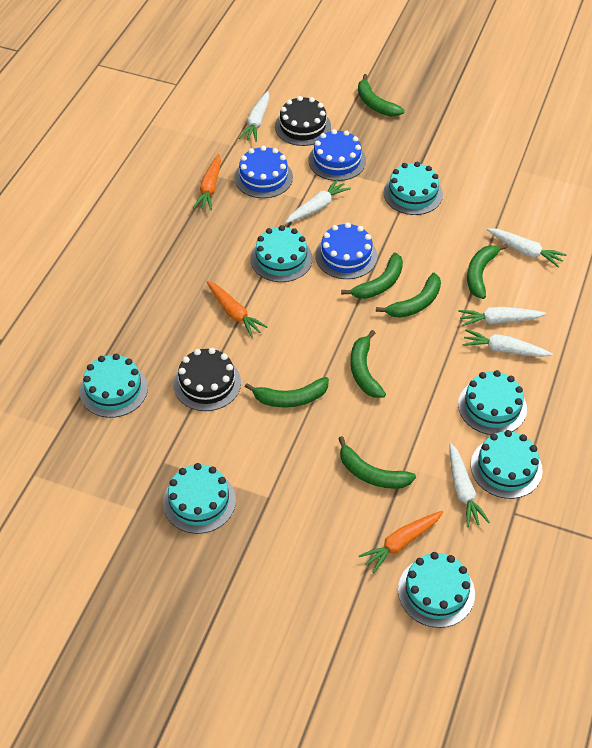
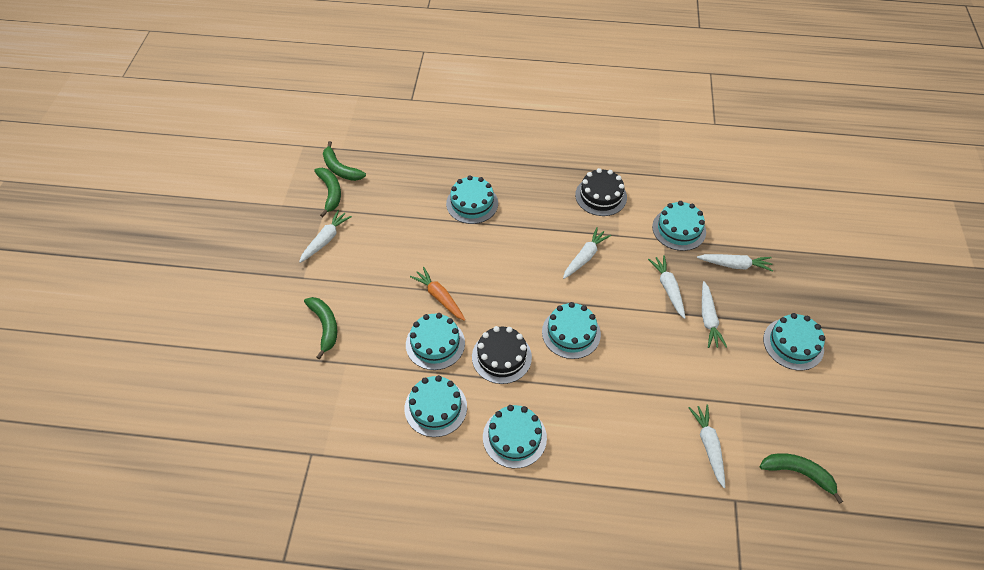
blue cake: [234,146,293,198] [308,129,366,181] [315,222,377,279] = 3 -> none = 0
green banana: [245,377,329,408] [338,436,416,489] [341,252,403,299] [351,330,386,398] [358,74,405,117] [376,273,441,318] [467,244,508,299] = 7 -> [304,297,338,359] [314,168,341,217] [323,141,366,181] [759,453,843,504] = 4
orange carrot: [193,154,221,210] [206,281,268,338] [359,511,443,573] = 3 -> [410,267,465,321] = 1

